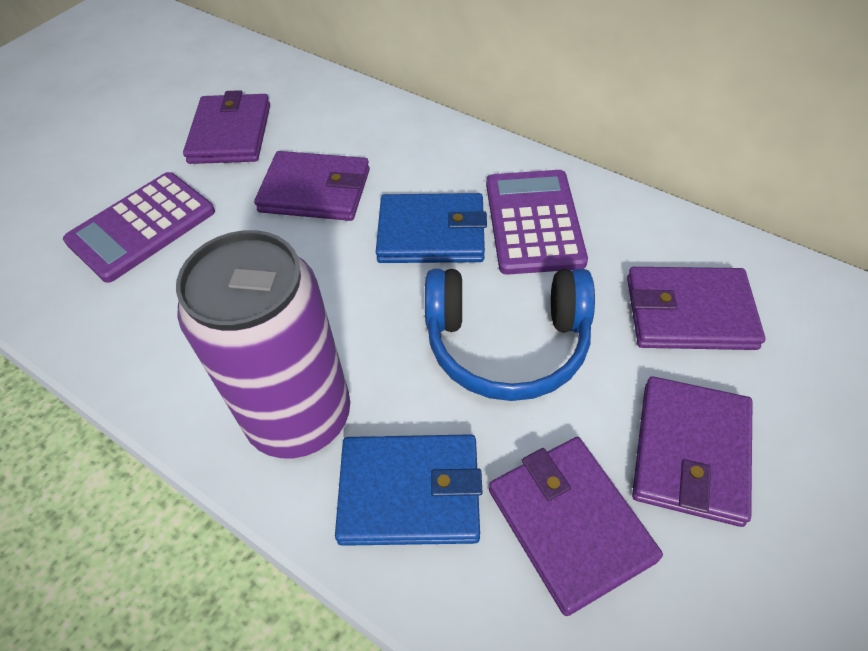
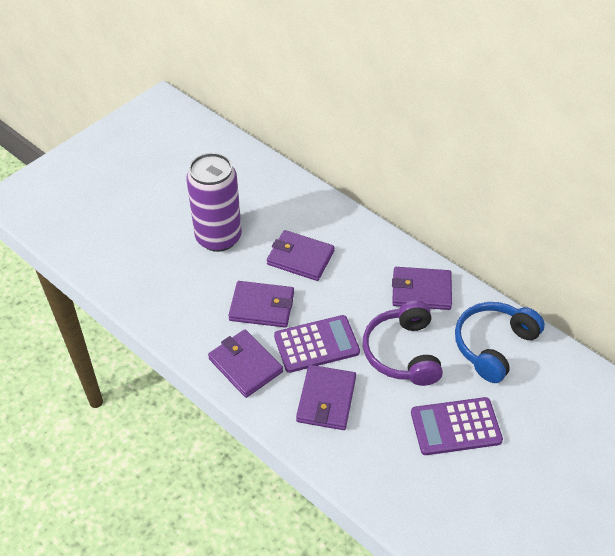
blue wallet: [335,434,483,546] [376,193,487,263] = 2 -> none = 0
purple headphones: none = 0 -> [363,301,443,386] = 1

